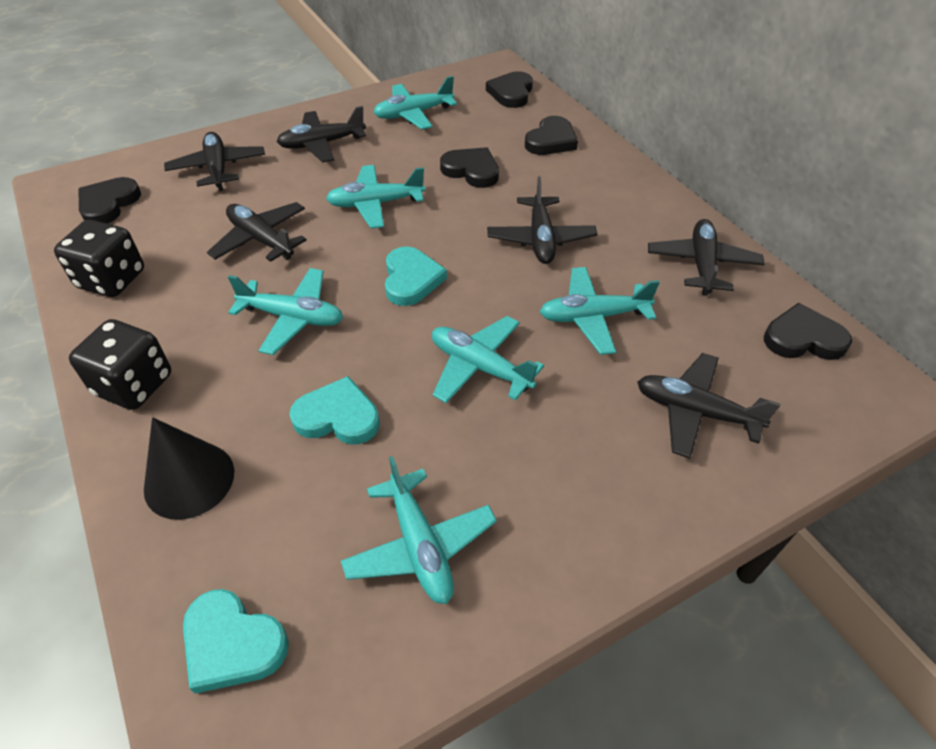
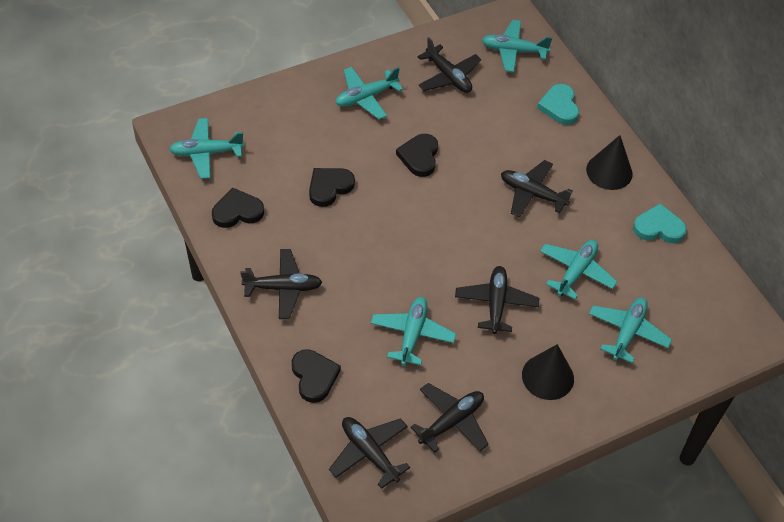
black cone: [144,417,234,520] = 1 -> [522,344,574,400] [586,135,633,190] = 2
black dice: [54,220,144,297] [69,319,171,410] = 2 -> none = 0
black heart: [79,177,141,224] [440,147,499,188] [486,71,533,108] [525,116,578,155] [764,303,852,360] = 5 -> [212,188,264,228] [292,349,341,403] [309,168,355,207] [396,134,438,177] = 4
turquoise heart: [183,589,289,694] [289,376,380,445] [385,246,447,306] = 3 -> [537,84,579,125] [633,204,687,243] = 2

